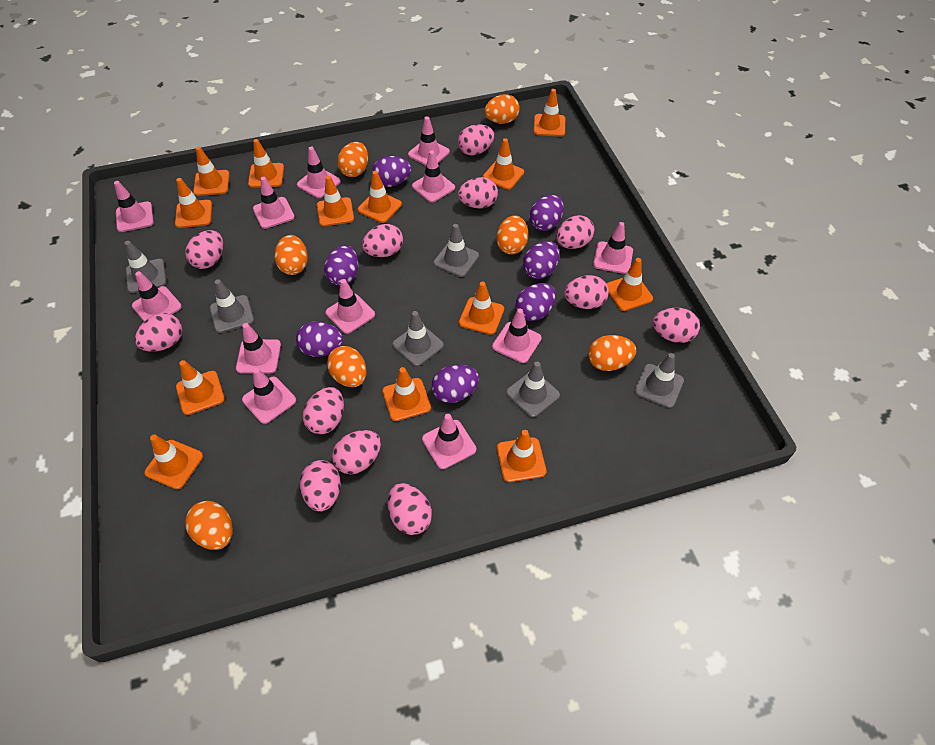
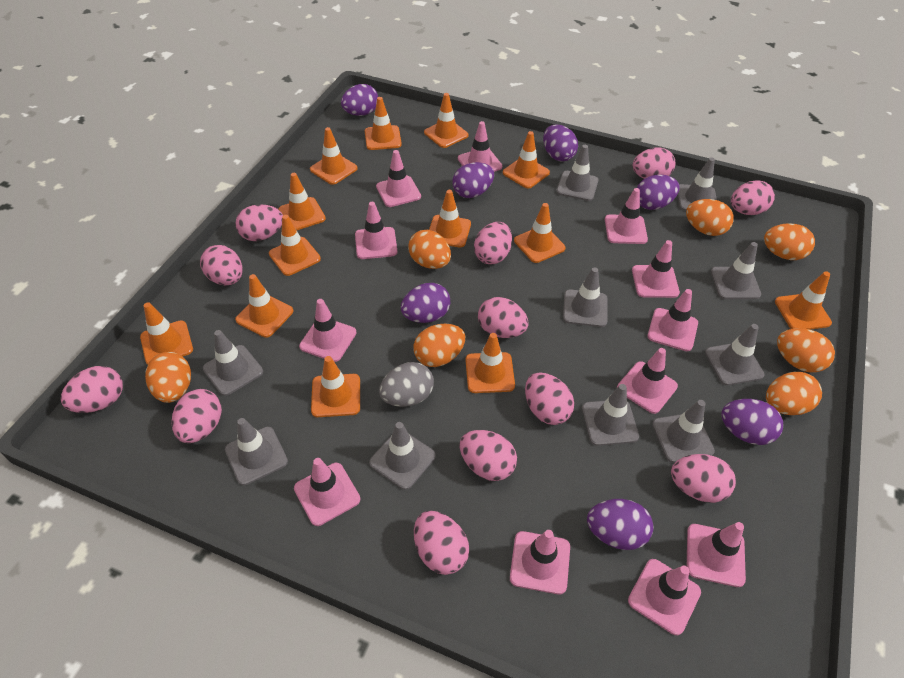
grey egg: none = 0 -> [379,362,434,407] = 1
grey traffic cone: [125,241,166,293] [210,279,254,333] [392,311,444,366] [433,224,479,277] [506,362,560,417] [634,353,684,408] = 6 -> [203,330,263,396] [225,418,288,485] [369,422,436,490] [556,145,599,201] [563,267,608,327] [582,384,639,446] [652,400,715,463] [678,157,717,211] [705,324,764,385] [711,242,761,299] = 10

